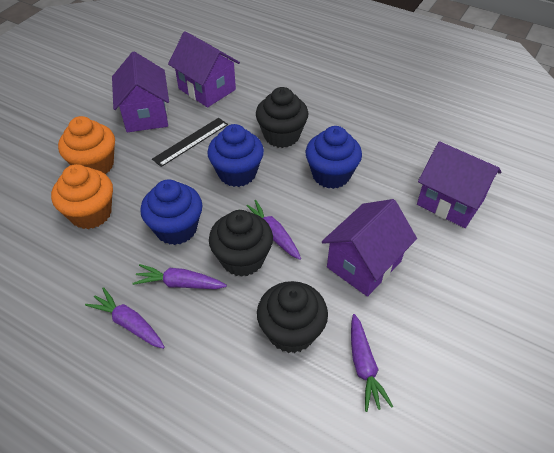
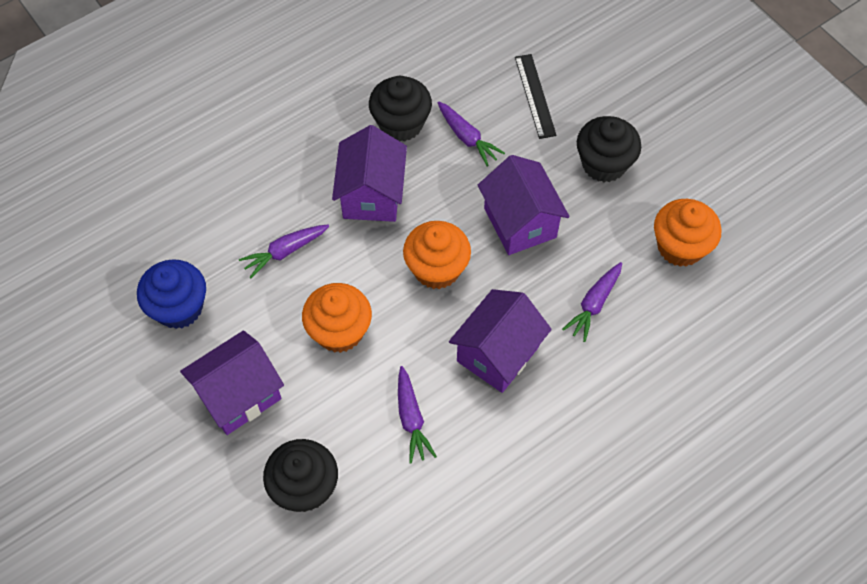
blue cupcake: [140,179,202,245] [207,124,264,187] [306,126,362,189] = 3 -> [137,259,206,329] = 1
orange cupcake: [51,164,113,229] [58,116,115,174] = 2 -> [302,283,372,353] [403,221,471,289] [654,199,721,267] = 3

